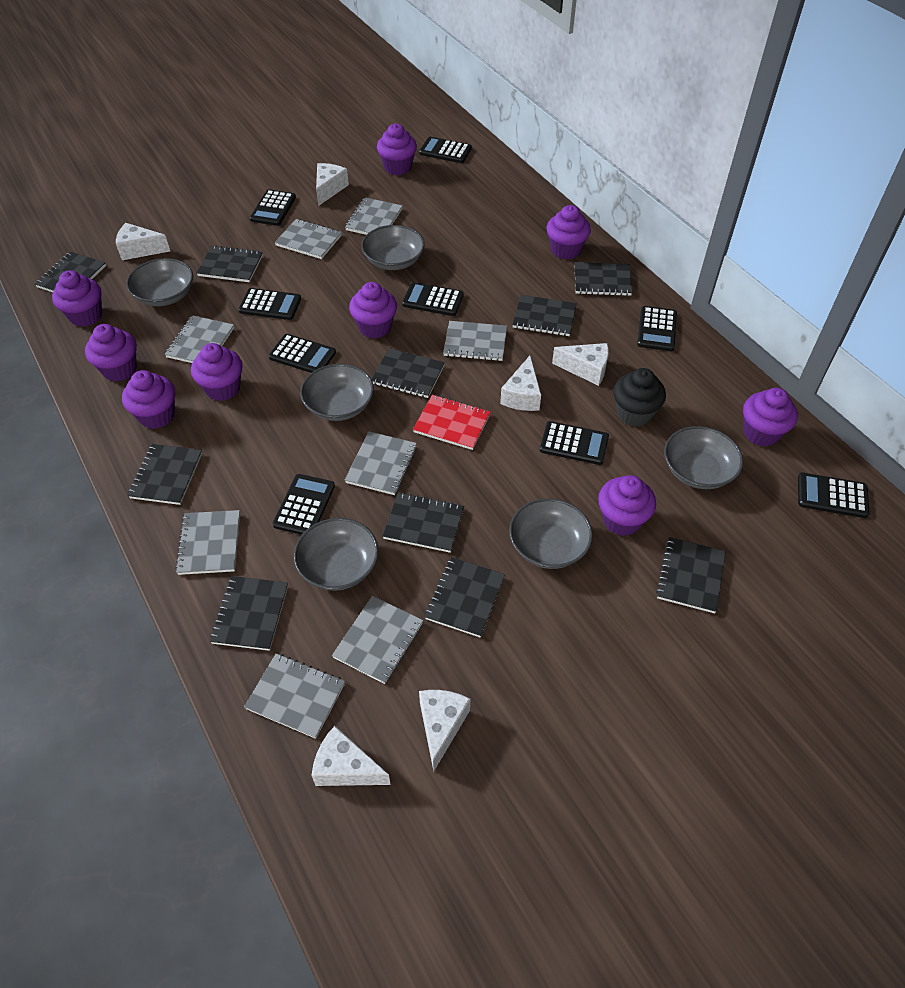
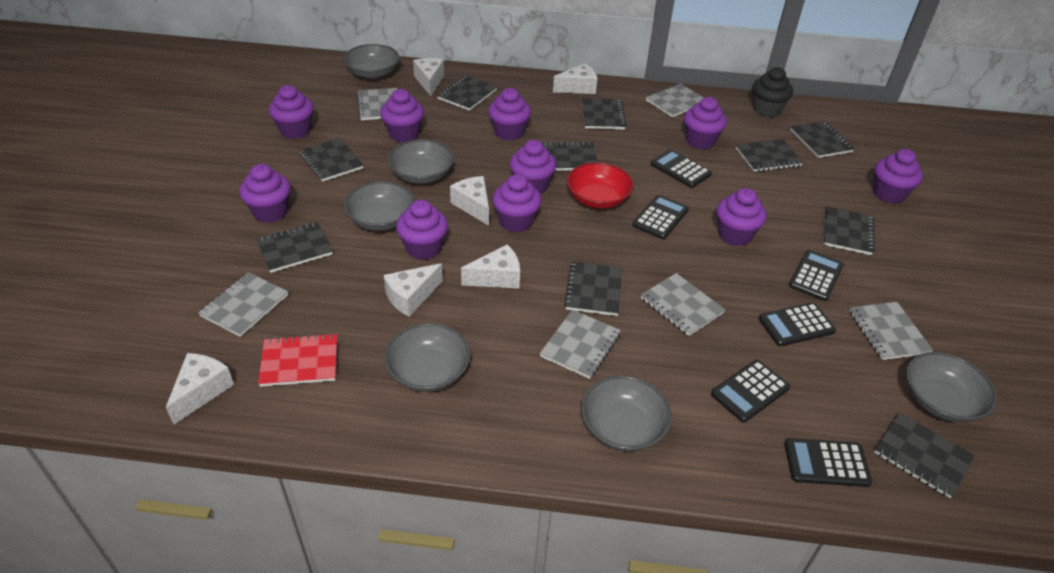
black calculator: [238,288,301,320] [250,190,296,226] [269,334,336,373] [273,474,335,535] [402,282,464,316] [419,137,472,163] [540,421,609,465] [637,306,677,351] [798,472,870,518] = 9 -> [633,195,689,239] [651,149,712,188] [711,360,790,422] [758,303,836,346] [784,438,872,487] [789,250,844,301] = 6
grey notebook: [165,315,234,363] [175,510,240,575] [244,653,345,739] [275,219,342,259] [332,596,423,684] [345,197,403,235] [345,431,417,495] [443,321,507,361] = 8 -> [198,272,288,337] [357,88,398,120] [540,309,621,379] [641,273,725,336] [646,83,704,117] [849,302,933,360] = 6
purple cupcake: [52,270,102,327] [85,324,137,381] [122,370,175,429] [191,343,243,401] [349,282,397,339] [377,123,417,175] [546,205,591,260] [598,475,656,536] [743,388,798,447] = 9 -> [239,164,291,223] [269,85,314,139] [380,89,424,142] [396,200,448,260] [488,88,531,141] [492,174,542,232] [510,140,556,194] [684,97,727,149] [717,188,767,246] [873,149,923,204] = 10
red bowl: none = 0 -> [567,162,634,209] = 1

